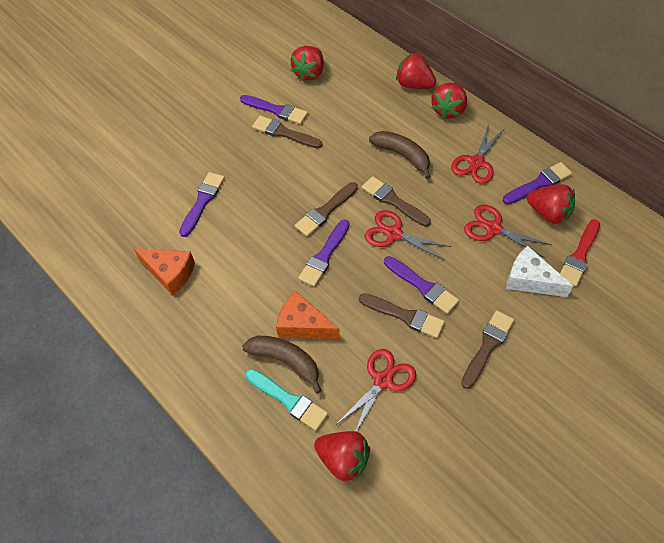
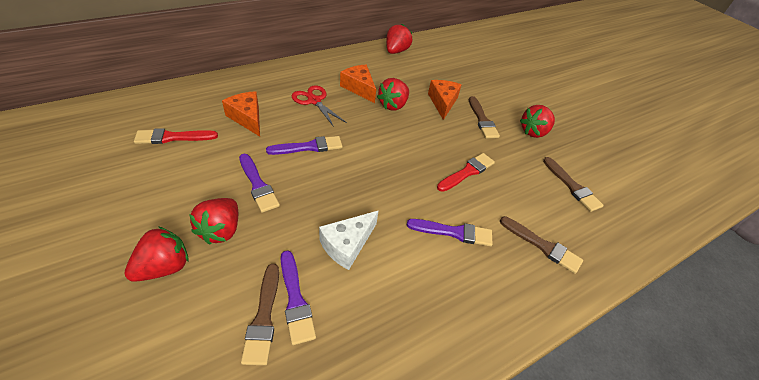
brown banana: [242,336,322,394] [369,131,431,179] = 2 -> none = 0
brown brush: [252,116,322,148] [295,182,358,237] [359,293,445,338] [362,176,431,227] [461,310,514,389] = 5 -> [241,264,279,365] [469,96,500,138] [500,216,583,274] [543,157,604,212] = 4
orange cheese: [133,248,195,296] [276,291,340,339] = 2 -> [222,91,260,136] [340,65,376,103] [428,80,462,120] = 3
purple brush: [179,172,225,237] [240,95,308,124] [298,220,349,287] [384,256,459,314] [503,162,572,204] = 5 -> [239,154,280,213] [266,136,343,155] [281,250,316,345] [407,219,493,246] = 4
red brush: [560,219,600,287] = 1 -> [134,128,218,144] [437,153,495,192] = 2
red scissors: [337,349,416,432] [365,210,452,260] [451,125,505,184] [464,205,552,258] = 4 -> [292,85,347,127] = 1
turquoise brush: [245,369,328,431] = 1 -> none = 0

